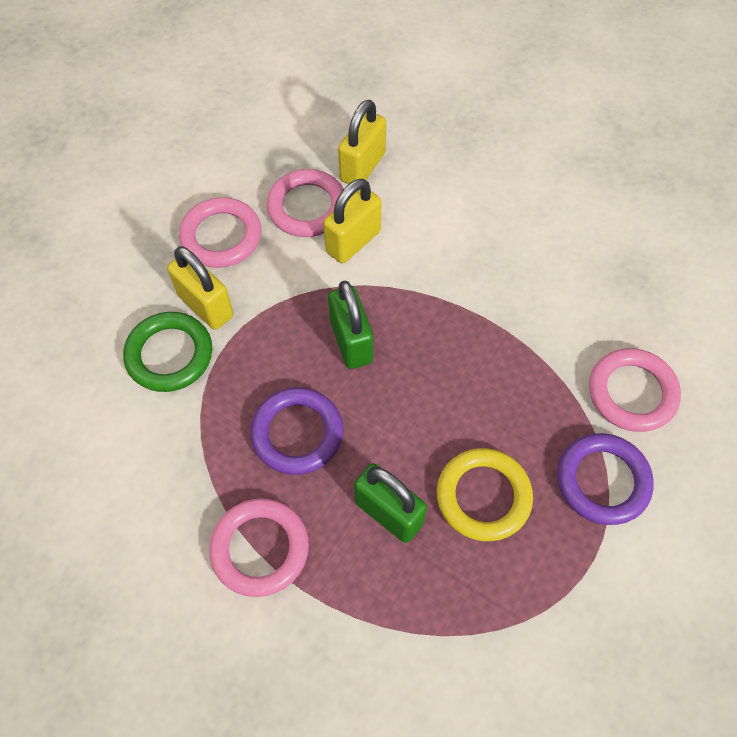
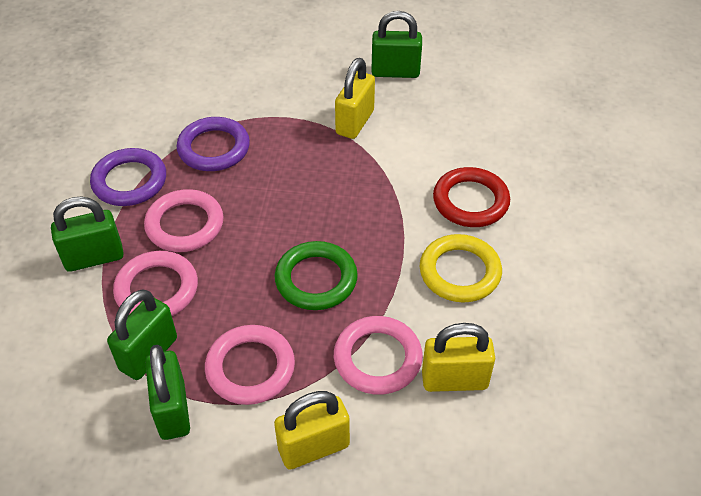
green padlock: [328,281,373,369] [354,463,427,543] = 2 -> [51,196,124,272] [107,289,177,380] [145,345,190,440] [371,11,422,78] = 4
red ring: none = 0 -> [433,167,510,227] = 1

